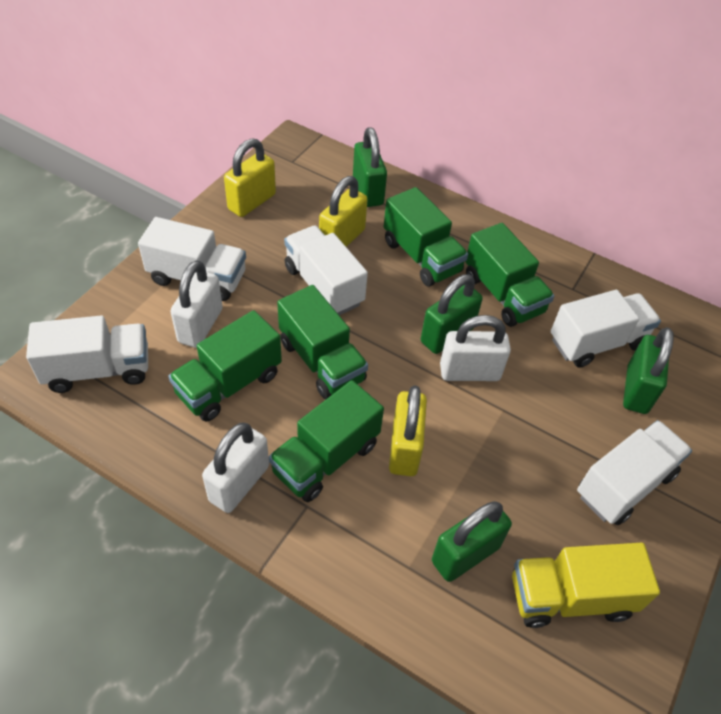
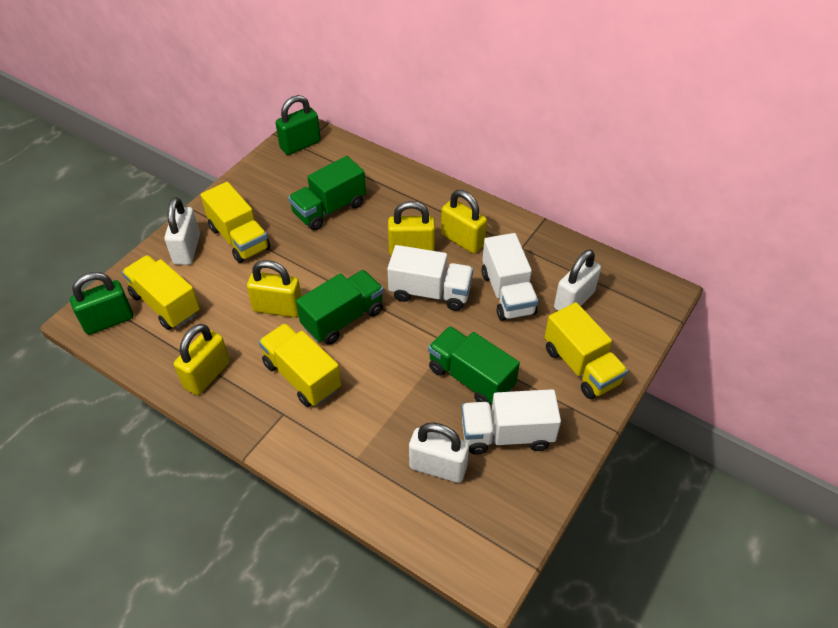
green padlock: [353,127,387,207] [421,275,483,354] [432,501,512,582] [623,327,674,414] = 4 -> [70,272,133,335] [276,95,321,155] = 2
green truck: [168,310,282,422] [269,380,384,502] [277,285,368,399] [384,187,468,287] [465,223,554,327] = 5 -> [288,156,366,230] [296,270,384,345] [428,326,520,405] = 3
white truck: [26,316,148,393] [138,217,246,301] [284,225,368,315] [551,290,661,368] [577,420,692,525] = 5 -> [387,245,473,311] [462,389,561,455] [482,233,538,321] = 3
yellow padlock: [224,139,276,217] [319,176,368,247] [389,386,427,476] = 3 -> [174,324,230,395] [247,260,301,317] [388,201,435,255] [441,190,487,254] = 4
yellow truck: [512,543,660,628] = 1 -> [122,255,200,330] [200,182,270,263] [259,323,341,407] [545,302,628,399] = 4

